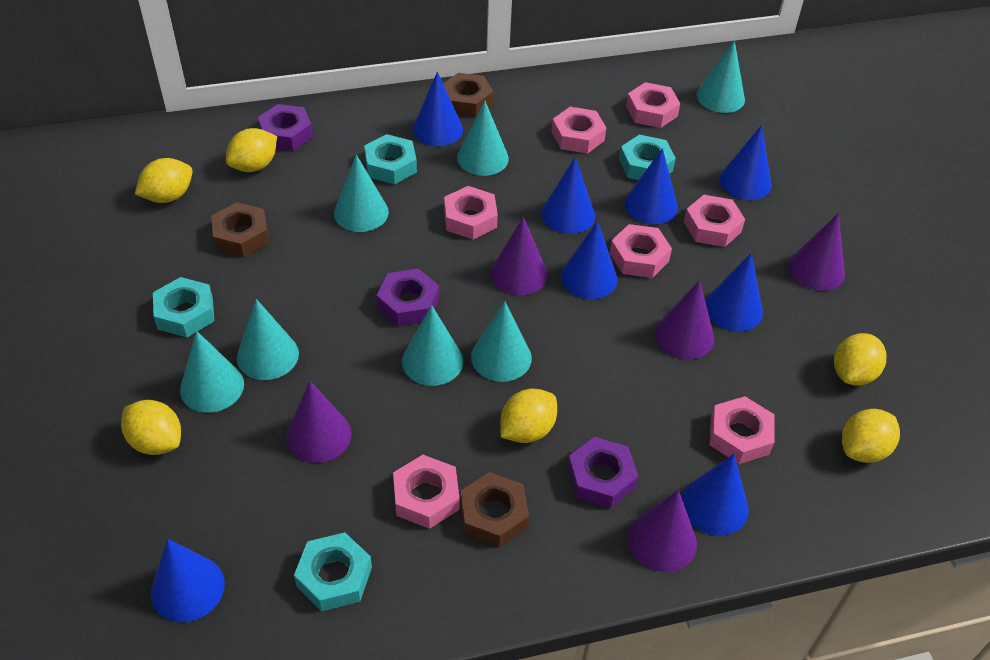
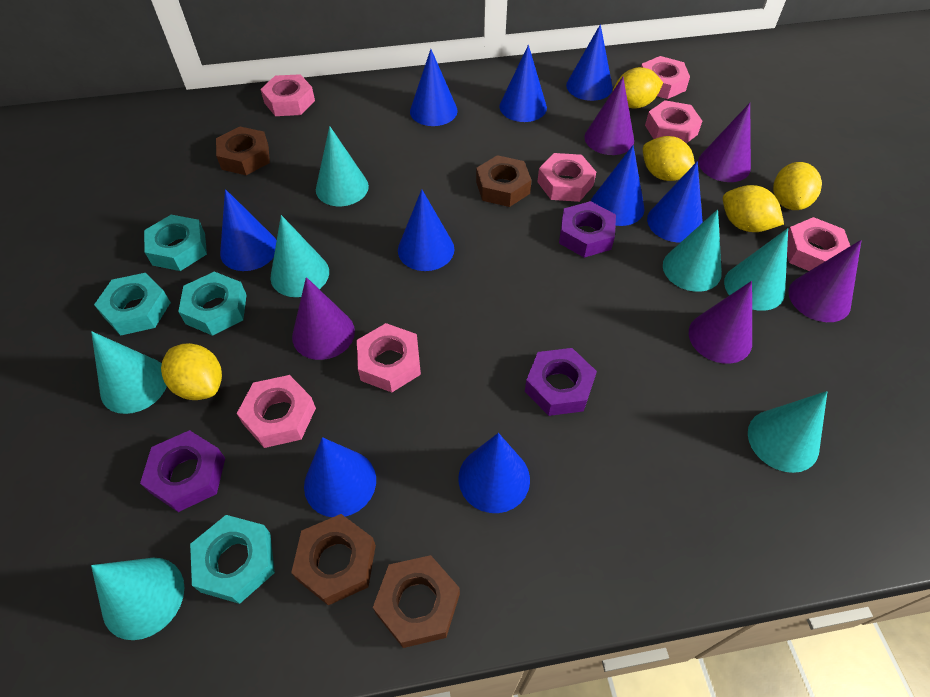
blue cone: [151,539,225,623] [413,72,463,146] [541,157,595,234] [561,221,617,299] [624,148,678,225] [682,454,748,536] [705,253,763,332] [719,125,772,200] = 8 -> [220,189,277,271] [304,437,376,517] [398,189,455,271] [410,49,458,126] [458,433,530,513] [499,45,547,122] [566,24,613,101] [591,145,645,226] [647,161,703,243] = 9
brown nut: [211,202,269,257] [443,73,493,117] [460,472,529,547] = 3 -> [216,127,270,175] [291,514,376,605] [373,555,460,648] [476,155,532,207] = 4
yellow lemon: [121,400,181,455] [135,158,193,203] [226,128,277,172] [500,389,557,443] [834,333,887,385] [842,409,900,463] = 6 -> [161,343,222,400] [613,67,663,109] [643,136,695,181] [723,185,784,232] [773,162,822,210] = 5

